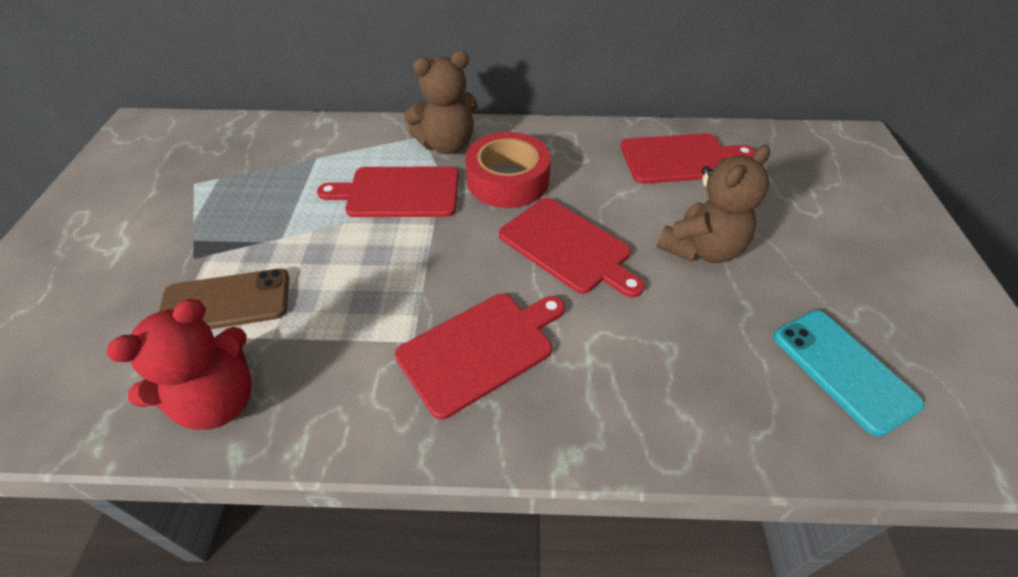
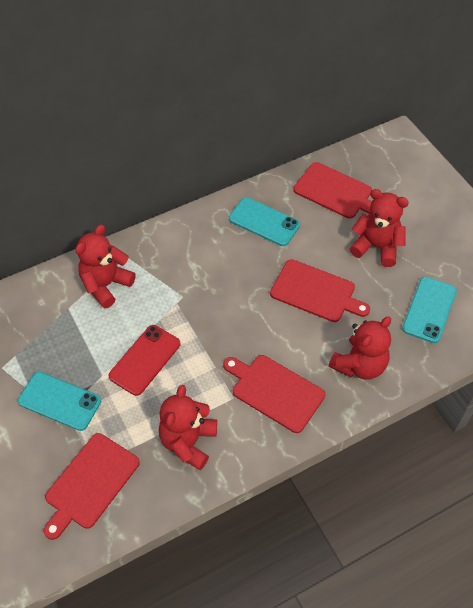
brown phone: [159,268,289,329] = 1 -> none = 0
brown teddy bear: [404,51,477,154] [657,145,771,263] = 2 -> none = 0
red phone: none = 0 -> [108,325,180,396] = 1
red tape: [465,132,551,208] = 1 -> none = 0
red teddy bear: [106,299,252,430] = 1 -> [75,225,136,308] [159,385,217,470] [328,317,391,380] [350,189,409,267] = 4
turquoise phone: [773,310,924,437] = 1 -> [18,372,101,431] [229,197,300,246] [402,277,457,343] = 3

